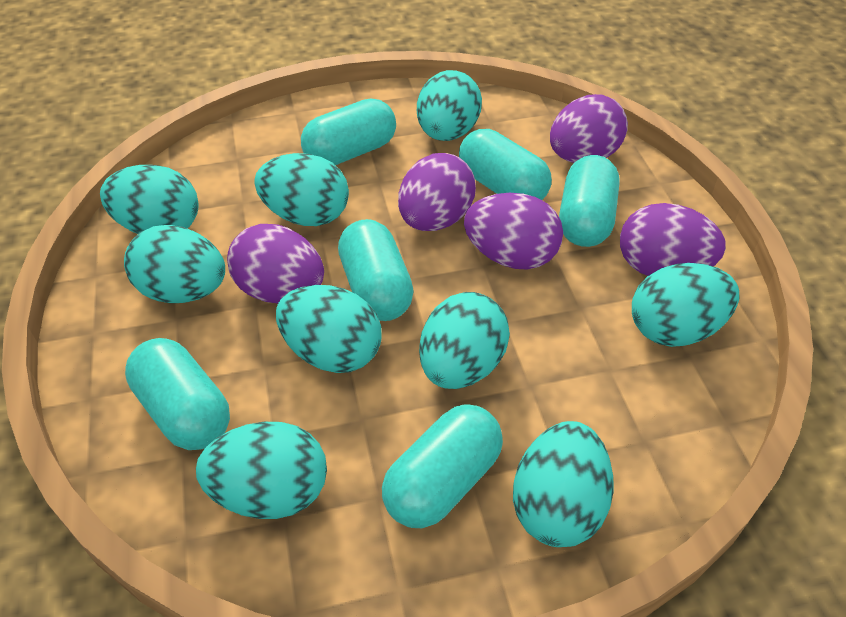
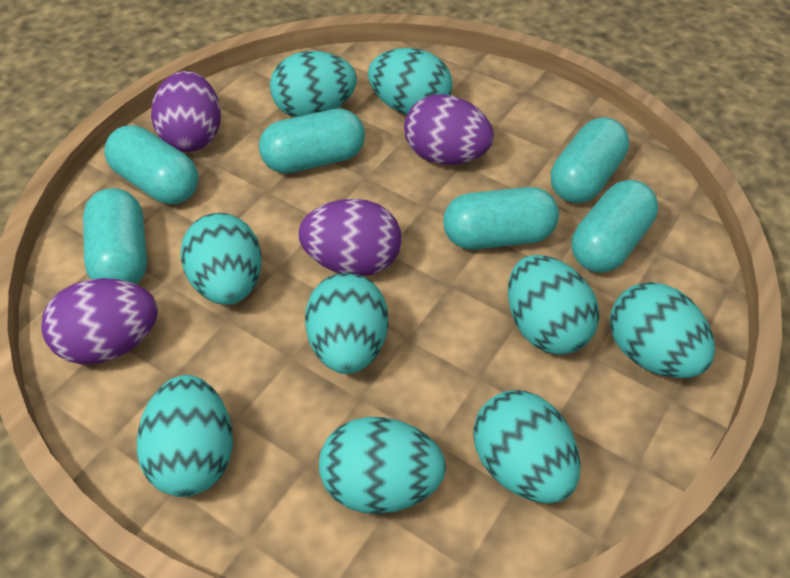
purple egg: [227,224,324,303] [398,153,476,231] [464,193,563,270] [550,94,628,163] [620,203,726,276] = 5 -> [41,278,158,364] [151,71,221,152] [298,199,401,276] [404,94,494,165] = 4

